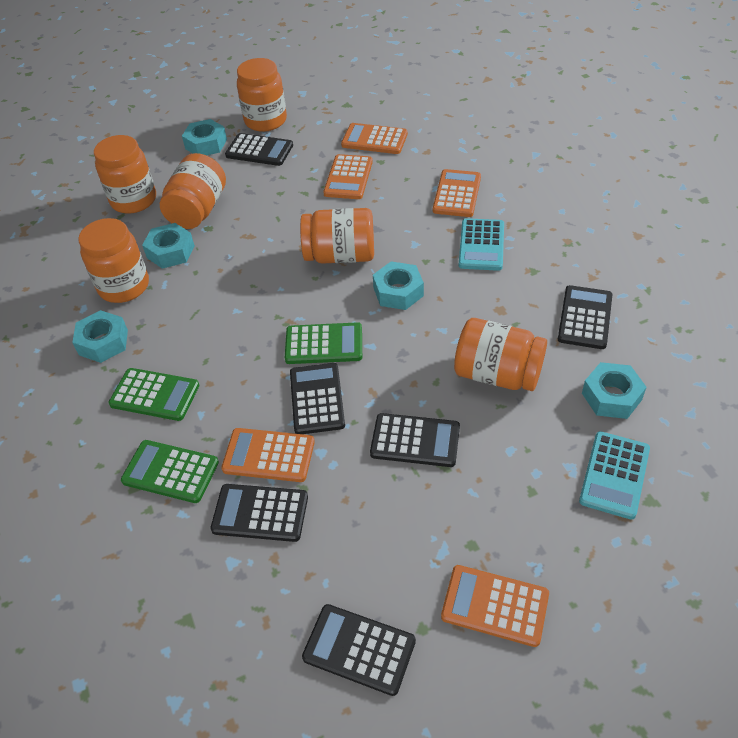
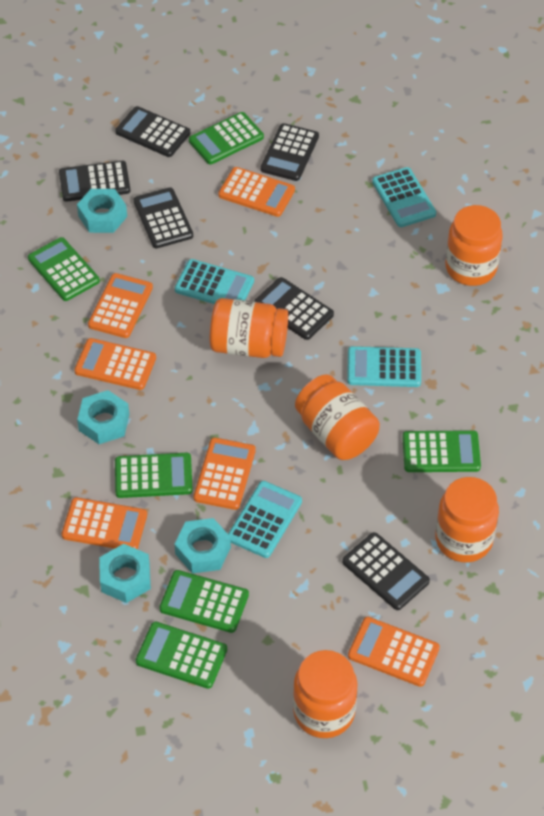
green calculator: [108,368,199,421] [121,440,219,503] [285,322,362,364] = 3 -> [28,237,100,301] [115,453,193,498] [136,622,227,689] [159,570,249,633] [189,112,264,164] [402,430,481,472] = 6
orange calculator: [221,428,315,482] [323,154,373,199] [341,123,408,154] [433,169,481,217] [441,565,549,647] = 5 -> [62,497,147,549] [74,338,156,390] [88,273,153,338] [193,438,256,510] [218,167,295,217] [348,617,440,687] = 6
orange jar: [78,218,149,303] [94,135,156,214] [160,153,226,229] [237,58,287,132] [300,208,374,264] [454,318,547,391] = 6 -> [210,298,288,358] [293,650,357,738] [295,374,380,460] [435,477,499,562] [445,205,503,286] = 5
turquoise calculator: [459,218,504,271] [579,431,650,520] = 2 -> [175,259,254,304] [228,481,302,558] [347,346,421,387] [372,167,436,227] = 4
turquoise nut: [72,310,128,363] [142,223,195,269] [182,119,227,155] [373,261,424,310] [582,362,647,419] = 5 -> [77,189,127,233] [77,390,129,444] [99,544,151,603] [175,518,231,573] = 4

